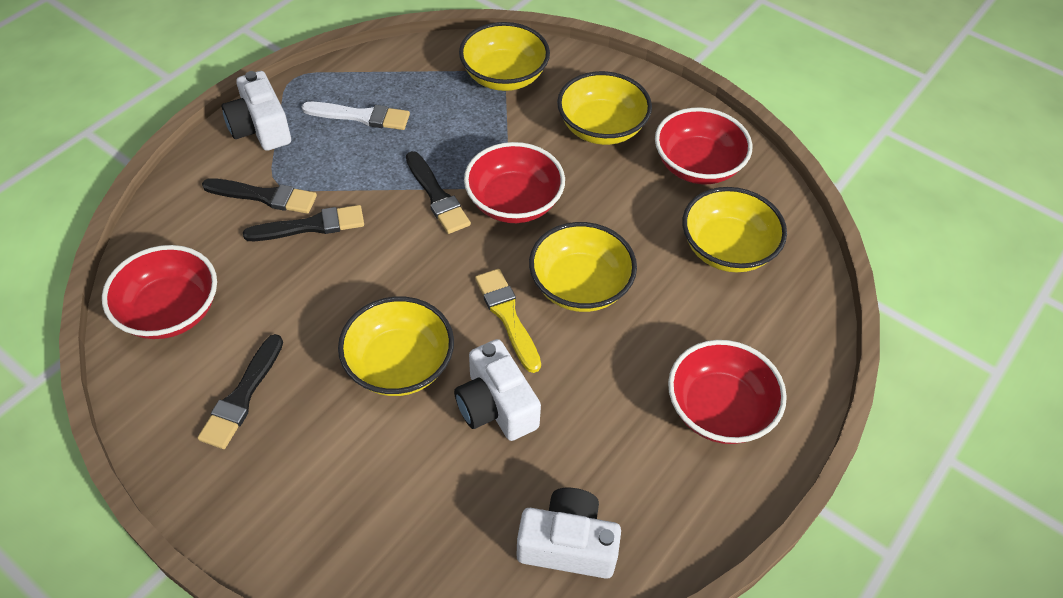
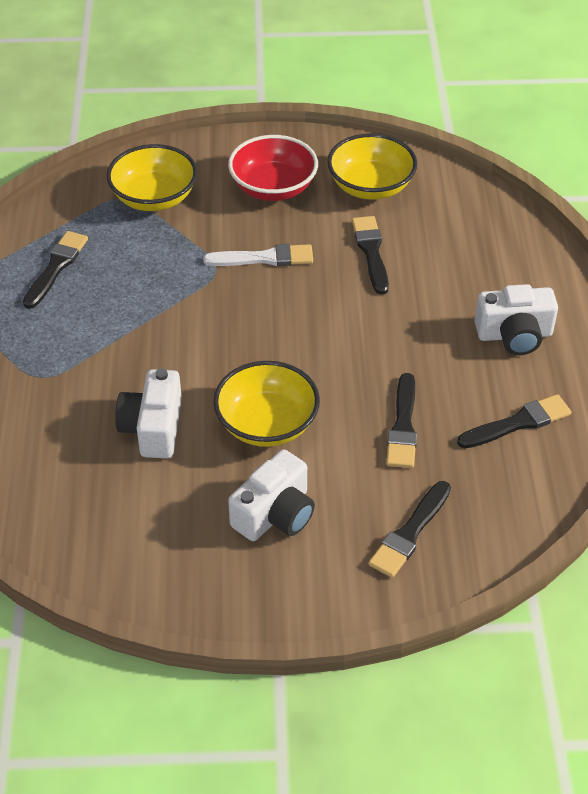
black brush: [198,334,283,449] [202,178,317,214] [243,205,364,241] [406,151,471,234] = 4 -> [23,231,88,309] [352,216,389,295] [368,481,451,578] [386,373,417,468] [457,394,571,448] = 5
red bowl: [102,245,217,339] [464,142,565,223] [655,108,752,184] [668,340,787,444] = 4 -> [228,135,318,201] = 1
yellow bowl: [338,296,454,396] [459,22,550,91] [529,222,637,312] [557,71,652,145] [682,187,787,272] = 5 -> [106,144,198,211] [213,361,320,447] [327,133,417,200] = 3
yellow brush: [475,269,541,373] = 1 -> none = 0

